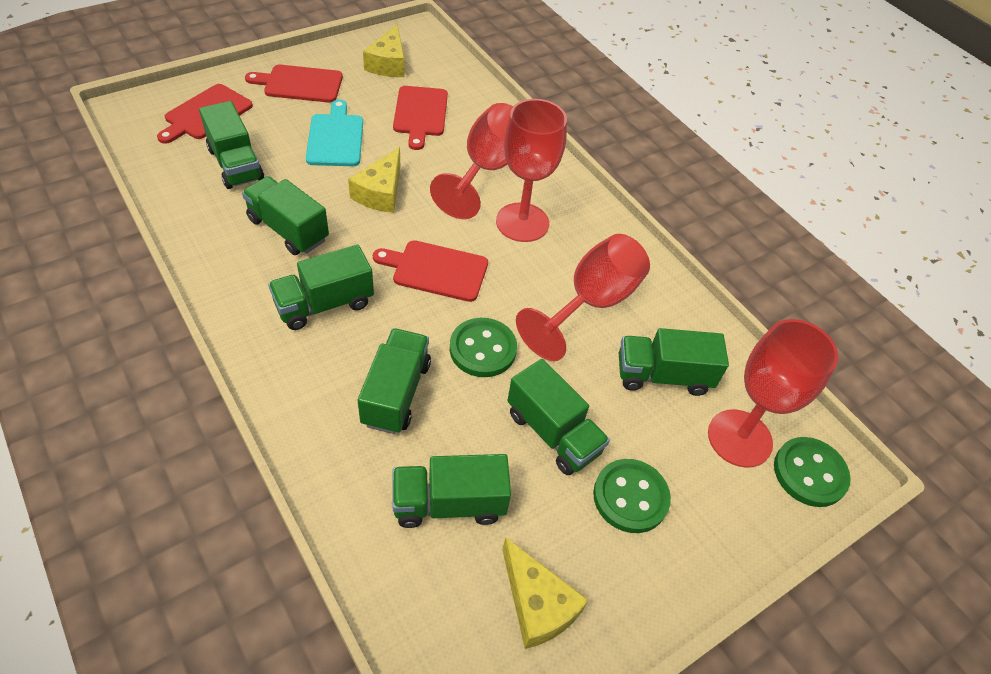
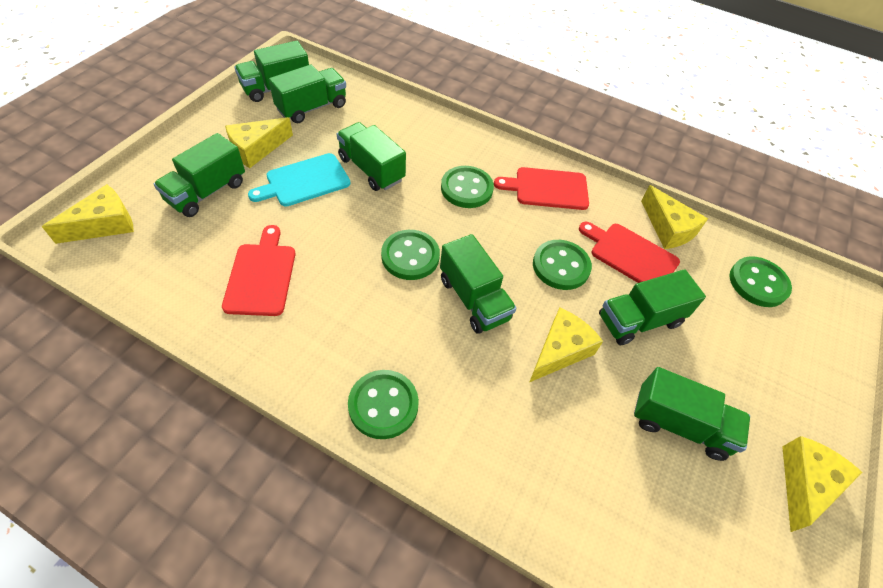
green button: [450,318,517,377] [593,459,671,533] [774,437,851,507] = 3 -> [348,370,419,439] [381,230,440,280] [441,166,494,208] [533,240,592,290] [729,256,792,307] = 5
red cutting board: [157,84,253,144] [245,65,343,103] [373,240,488,302] [393,86,448,150] = 4 -> [222,225,295,316] [494,167,589,210] [579,222,680,283] = 3
red goblet: [430,103,513,219] [496,99,567,242] [516,234,650,361] [708,319,838,468] = 4 -> none = 0
yellow cheese: [348,147,400,213] [363,24,405,77] [502,537,588,649] = 3 -> [42,184,134,244] [225,117,293,168] [529,308,603,382] [641,185,708,249] [782,436,863,532] = 5

